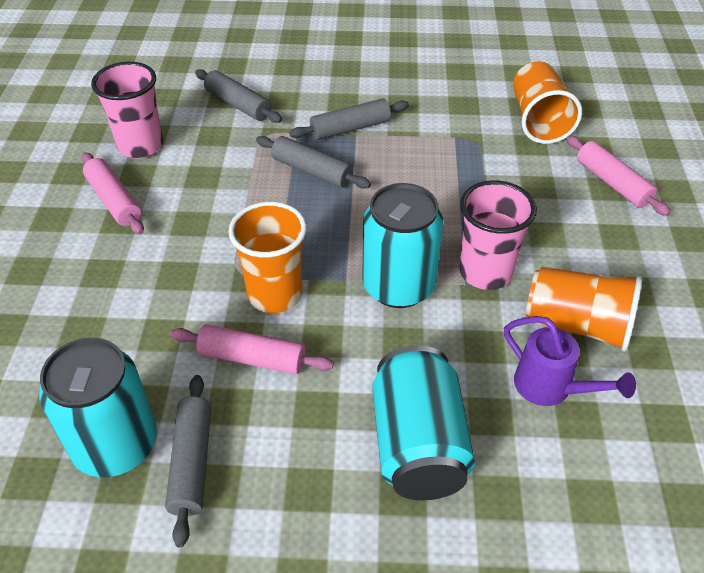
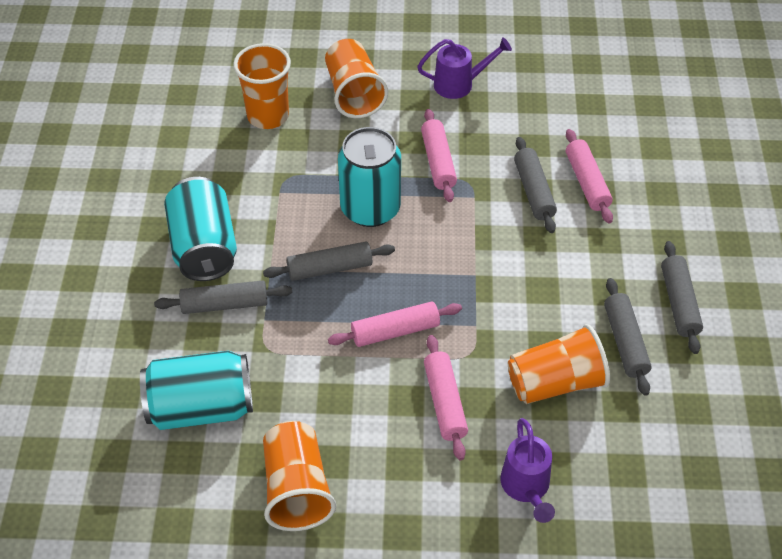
grey rolling pin: [165,375,211,547] [195,69,282,123] [256,136,371,188] [289,98,409,140] = 4 -> [154,281,292,314] [263,242,395,281] [514,137,557,233] [604,278,652,396] [661,241,703,354] = 5
orange cup: [228,202,307,313] [513,61,582,144] [526,266,642,351] = 3 -> [233,43,291,129] [263,421,336,531] [325,39,388,118] [508,324,610,404] = 4
pink cup: [91,62,163,158] [459,180,537,290] = 2 -> none = 0
pink rolling pin: [82,152,144,234] [170,324,334,374] [566,135,670,216] = 3 -> [328,302,462,347] [421,109,457,202] [424,335,468,460] [566,129,613,223] = 4
purple watering can: [504,316,636,406] = 1 -> [417,37,512,99] [500,418,555,523] = 2

